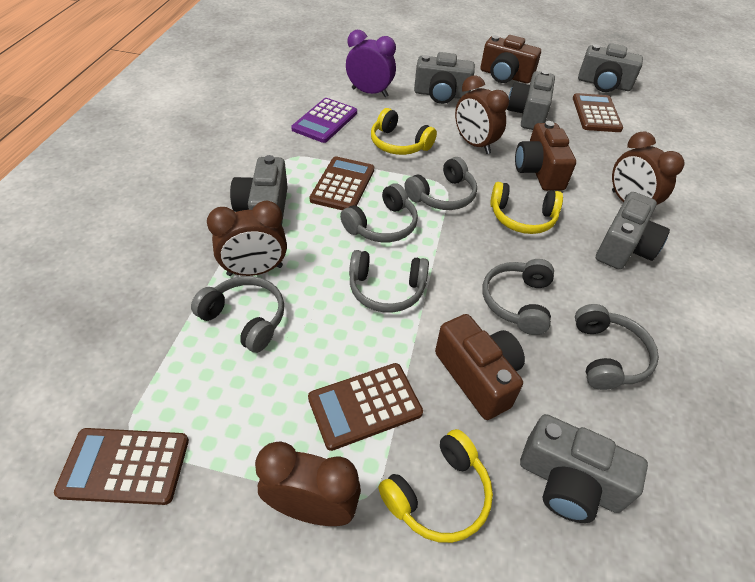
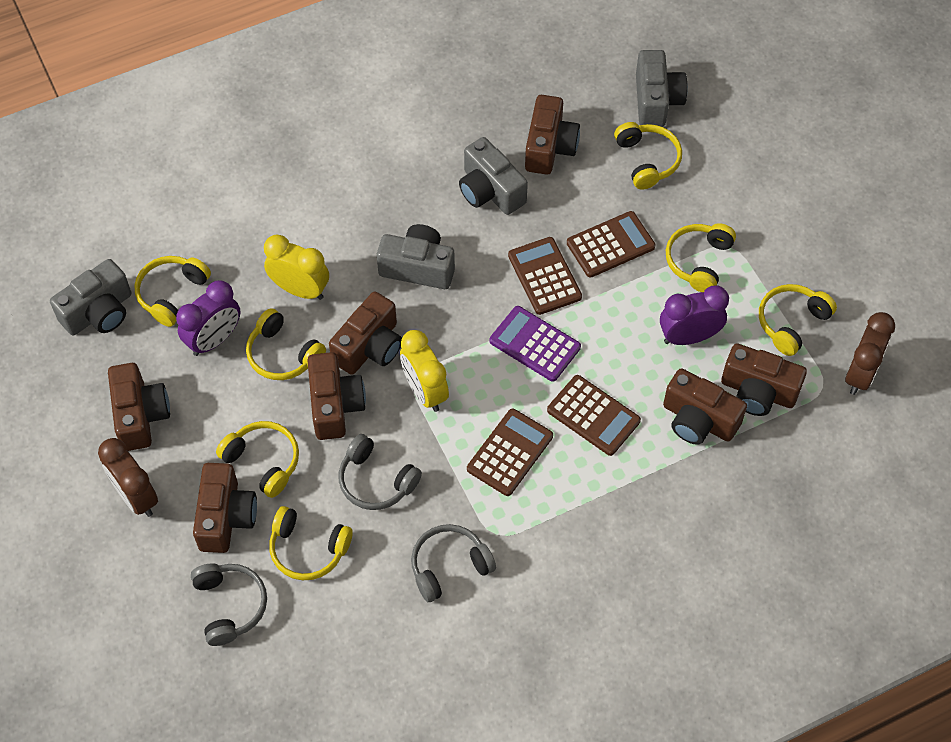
brown camera: [435,314,525,420] [480,35,541,84] [515,121,576,191] = 3 -> [108,363,170,451] [193,463,257,553] [307,352,366,440] [329,292,402,375] [525,95,580,175] [663,368,747,445] [721,343,807,416] = 7
brown clock: [207,200,287,276] [255,441,361,526] [455,75,509,154] [612,132,684,205] = 4 -> [98,438,158,517] [845,312,895,395] = 2
grey camera: [230,155,288,225] [414,52,475,104] [507,70,555,130] [520,414,648,523] [578,43,643,92] [596,192,670,270] = 6 -> [50,259,131,335] [377,224,455,289] [459,137,528,215] [636,50,688,127] = 4
grey headphones: [191,276,284,353] [340,183,418,242] [349,250,429,313] [404,157,477,210] [482,259,554,335] [575,304,659,390] = 6 -> [191,563,267,646] [339,434,422,510] [411,524,496,602] = 3
purple clock: [346,30,396,97] = 1 -> [176,280,241,356] [660,286,729,345] = 2
yellow clock: none = 0 -> [264,234,329,300] [400,330,449,412] = 2
yellow headphones: [371,108,437,155] [378,429,493,543] [490,182,563,234] = 3 -> [134,256,211,327] [216,421,299,498] [246,308,326,380] [269,506,353,580] [614,122,682,189] [666,223,736,292] [759,284,837,356] = 7

